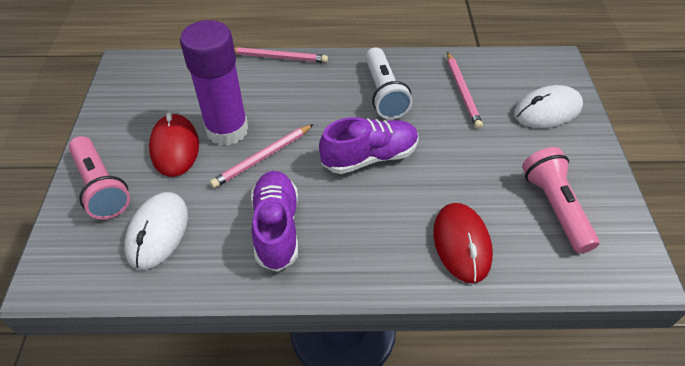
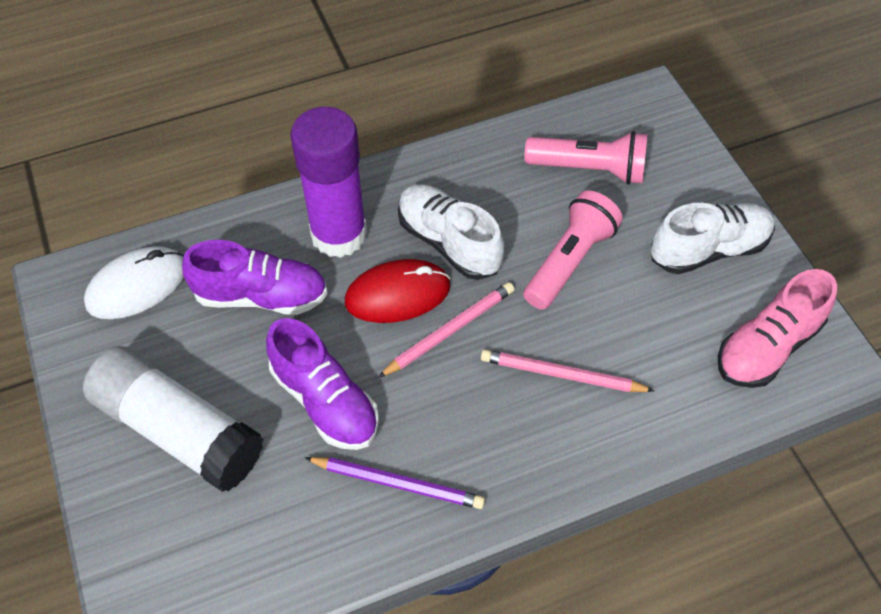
pink pencil: [210,124,314,188] [234,47,328,63] [447,52,483,129] = 3 -> [378,282,514,378] [481,349,655,392] = 2
pink shoe: none = 0 -> [718,269,837,388] = 1
purple pencil: none = 0 -> [305,457,485,509] = 1
red mouse: [149,113,199,177] [433,203,493,283] = 2 -> [345,259,450,323] = 1
white flashlight: [365,47,413,119] = 1 -> none = 0
white glue stick: none = 0 -> [83,346,264,492] = 1
white mouse: [124,192,188,270] [514,85,583,128] = 2 -> [84,246,184,319] = 1
white shoe: none = 0 -> [398,184,504,280] [651,203,775,274] = 2

